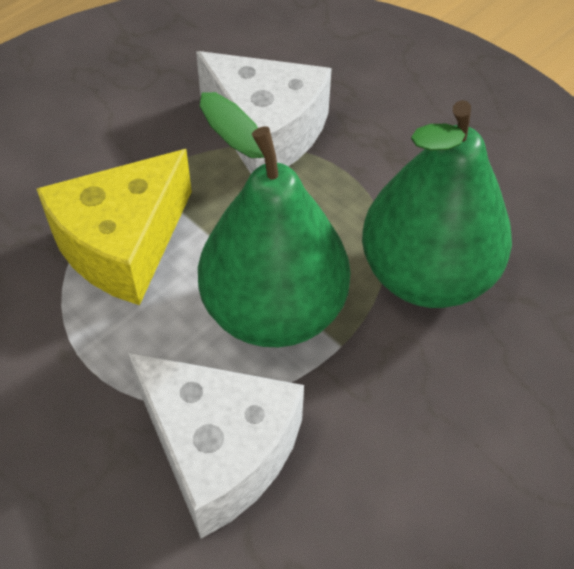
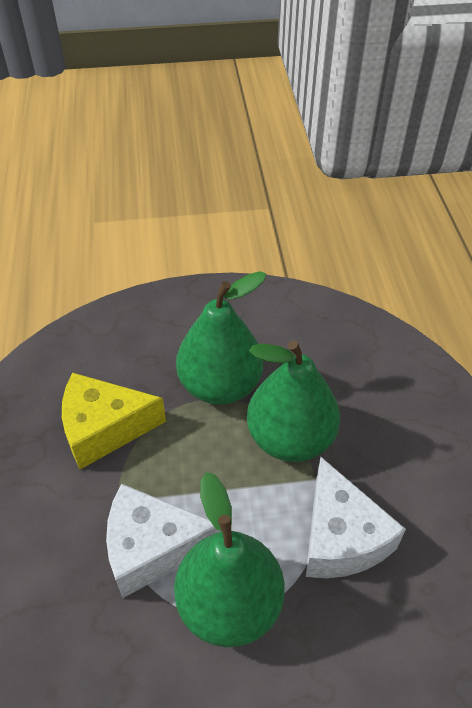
green pear: [198,92,350,347] [362,100,512,308] = 2 -> [174,472,285,647] [176,271,266,405] [247,340,340,462] = 3

